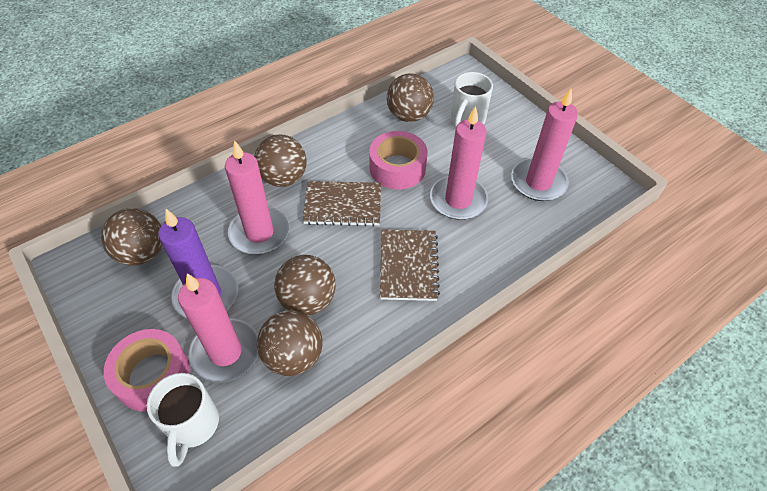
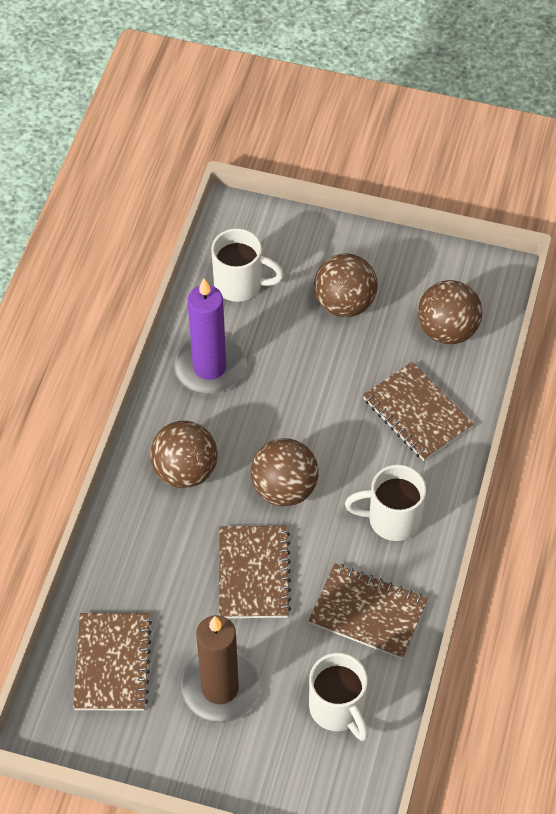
brown ball: [101,208,162,266] [254,134,307,187] [257,310,323,376] [274,255,336,316] [387,73,434,122] = 5 -> [150,421,218,488] [251,438,319,506] [314,253,378,317] [418,280,482,345] = 4
brown candle: none = 0 -> [179,615,261,723] = 1
brown notebook: [303,181,381,227] [380,230,440,301] = 2 -> [73,613,152,711] [219,526,292,618] [308,563,428,659] [363,362,474,461] = 4
pink candle: [178,273,258,383] [225,140,290,254] [430,106,488,220] [511,88,578,201] = 4 -> none = 0
pink tape: [104,329,190,412] [369,131,428,189] = 2 -> none = 0
white mug: [147,373,219,467] [451,72,493,127] = 2 -> [211,228,284,302] [309,653,368,741] [345,465,426,541] = 3

